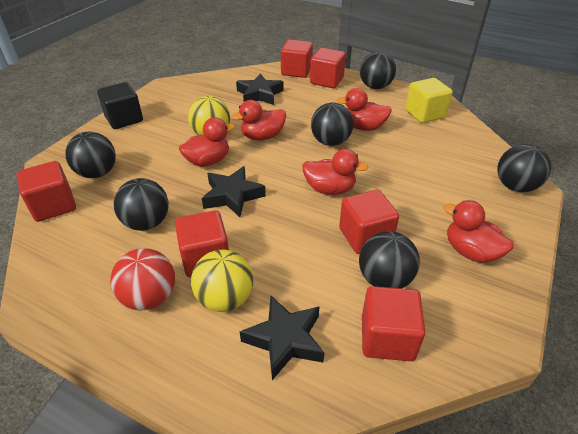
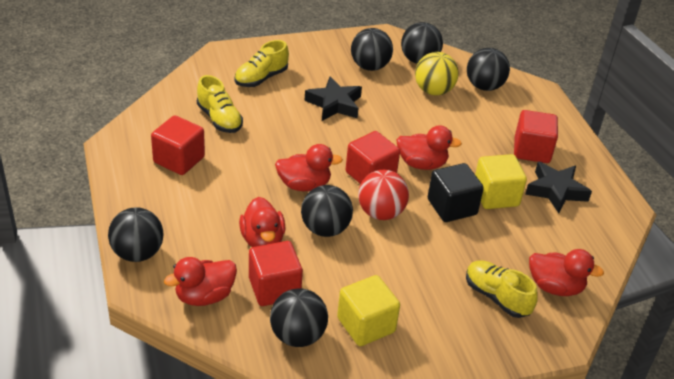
black star: [202,166,266,217] [236,73,284,105] [240,296,324,380] = 3 -> [304,77,362,121] [525,161,592,213] = 2
red cube: [17,161,76,222] [175,210,229,277] [281,40,313,78] [310,48,346,88] [339,190,399,254] [362,286,426,361] = 6 -> [151,115,205,175] [249,241,303,306] [346,131,400,184] [514,110,558,163] = 4
yellow ball: [188,96,230,135] [191,249,253,312] = 2 -> [415,52,459,95] = 1
yellow cube: [405,78,453,123] = 1 -> [337,275,400,346] [475,154,527,209] = 2
yellow shoe: none = 0 -> [197,75,243,133] [234,40,289,87] [466,260,538,318] = 3

